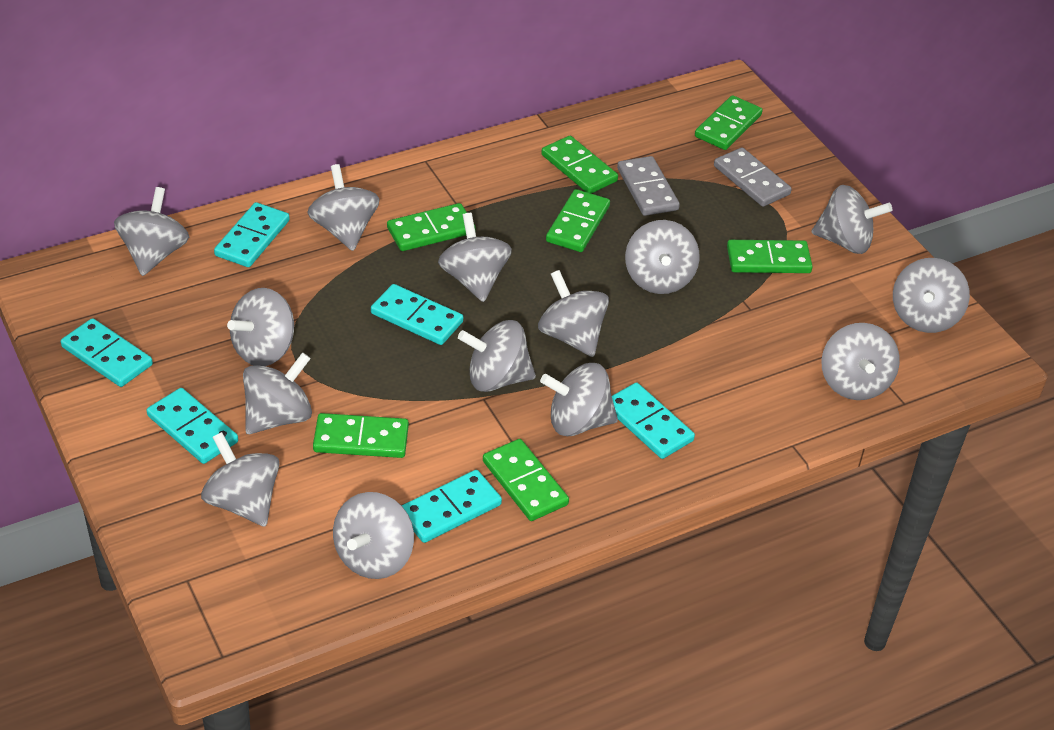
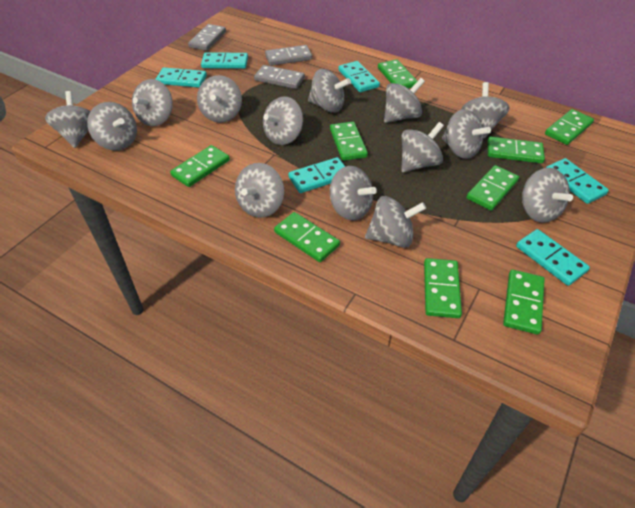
green domino: [313,413,409,458] [387,203,476,251] [483,439,569,521] [541,136,618,194] [546,189,610,252] [695,95,763,150] [727,240,813,273] = 7 -> [170,145,230,187] [274,212,340,262] [330,122,368,161] [378,59,417,89] [424,258,462,318] [467,165,519,211] [488,137,545,163] [503,270,545,335] [545,109,594,145] = 9
grey domino: [617,156,680,216] [714,147,792,207] = 2 -> [188,24,226,51] [254,65,305,89] [265,45,312,66] = 3

